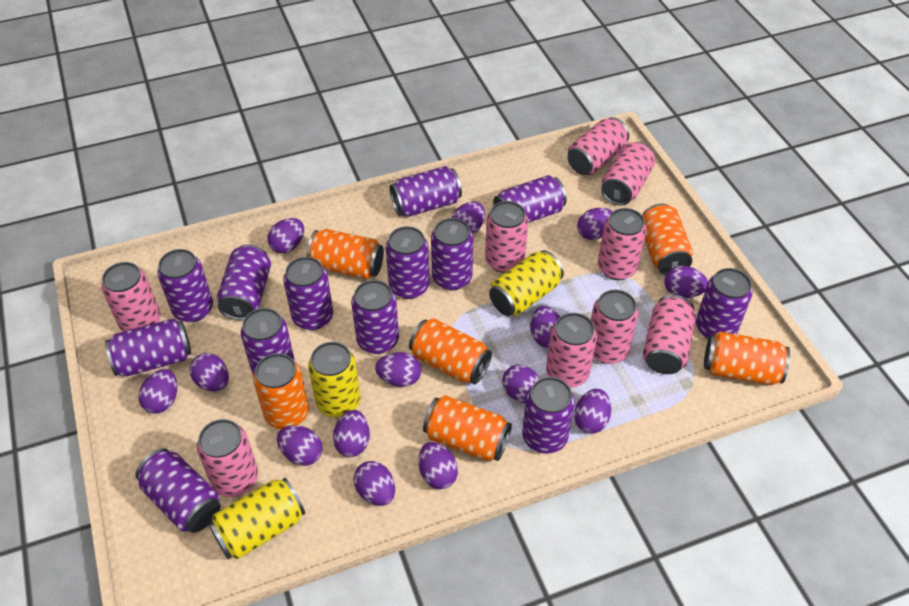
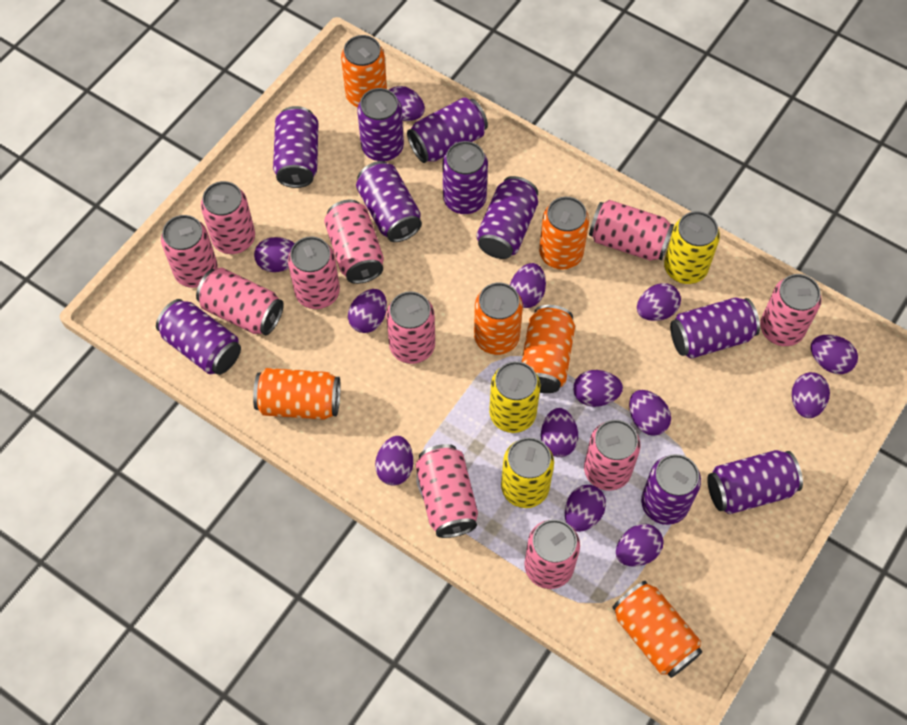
pink can: [101,262,161,332] [197,419,258,497] [485,201,528,273] [546,313,597,387] [567,117,629,175] [591,290,638,364] [598,208,647,280] [601,142,655,206] [643,295,696,374] = 9 -> [161,215,218,288] [196,268,284,335] [201,181,255,254] [288,236,340,309] [324,200,384,284] [386,291,435,364] [416,444,478,538] [524,519,580,589] [584,420,640,491] [589,200,674,261] [760,274,822,346] = 11
purple can: [105,318,192,376] [135,449,220,533] [157,249,213,322] [217,244,271,320] [241,308,295,375] [283,257,333,330] [351,280,399,354] [385,226,430,299] [390,166,462,217] [431,218,473,290] [493,175,567,223] [522,377,575,454] [696,268,753,339] = 13 -> [156,299,241,375] [273,106,318,188] [356,161,422,242] [357,88,404,162] [407,97,488,163] [443,141,488,214] [476,176,538,259] [641,454,701,525] [670,297,760,359] [707,450,803,514] = 10
purple egg: [138,369,177,414] [189,353,229,391] [267,218,304,253] [277,425,323,466] [333,410,370,457] [353,461,395,506] [375,352,421,387] [418,442,458,489] [452,201,485,234] [502,365,540,404] [530,306,560,348] [574,389,611,434] [577,208,613,240] [664,266,708,298] = 14 -> [254,237,295,272] [348,289,387,333] [375,436,413,485] [389,86,425,121] [510,263,546,308] [541,408,578,457] [565,485,606,532] [573,370,623,407] [616,524,664,566] [629,390,671,436] [637,283,681,321] [792,372,830,418] [811,335,858,374] = 13

